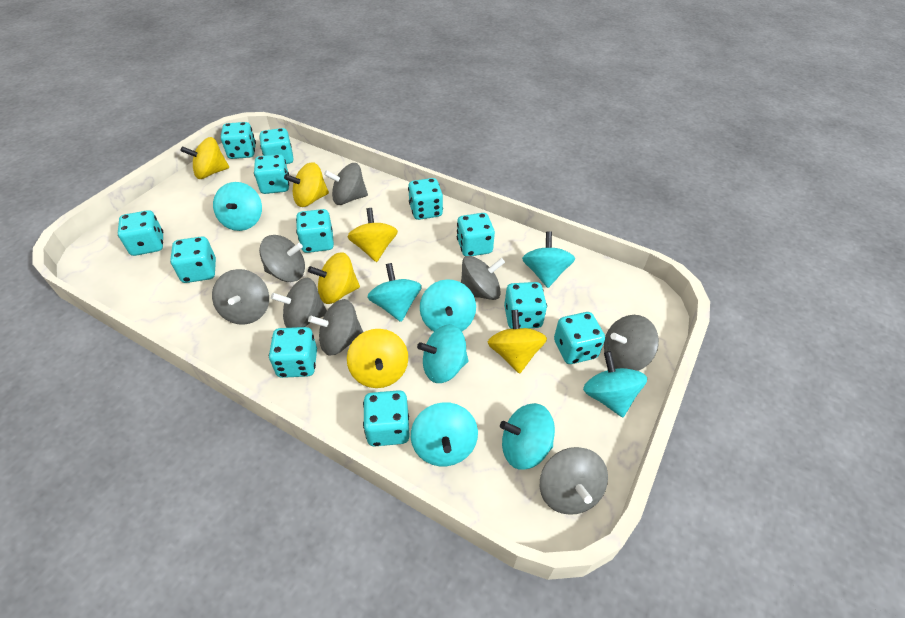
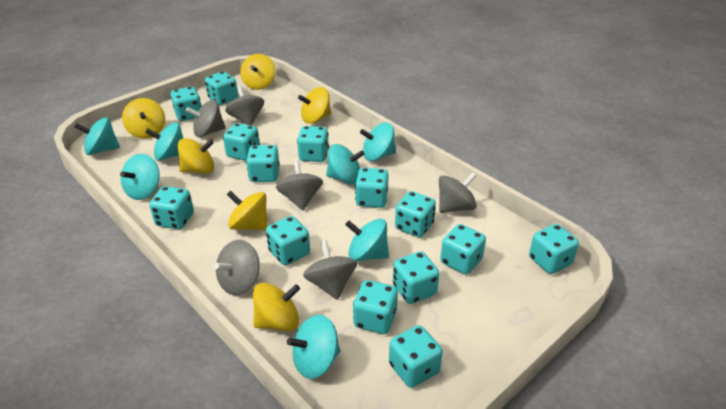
grey spinning top: [212,269,269,325] [259,235,305,282] [271,278,327,328] [308,299,363,356] [324,163,368,205] [461,256,505,300] [540,447,608,515] [604,315,659,371] = 8 -> [186,100,226,137] [214,240,260,295] [225,86,264,126] [276,160,323,210] [303,241,357,300] [439,172,477,213] = 6
turquoise dice: [118,210,163,256] [170,236,216,283] [221,122,256,159] [254,154,289,194] [259,128,294,164] [269,327,317,378] [296,209,334,253] [363,390,410,446] [408,178,443,220] [457,213,495,256] [504,282,547,329] [554,312,605,364] = 12 -> [149,186,194,229] [171,87,201,121] [205,71,238,105] [223,123,260,161] [246,145,280,182] [266,216,310,266] [297,126,329,162] [353,280,398,334] [355,168,389,208] [389,325,443,388] [393,251,439,304] [395,191,436,237] [440,224,486,274] [529,224,579,274] = 14
turquoise spinning top: [213,182,262,231] [367,263,422,322] [411,402,478,466] [417,324,468,383] [420,279,476,331] [500,403,555,470] [522,231,575,288] [583,351,647,417] = 8 -> [75,117,120,155] [120,154,160,200] [145,123,183,161] [287,315,340,379] [326,144,364,184] [345,219,389,261] [360,123,396,161] = 7

